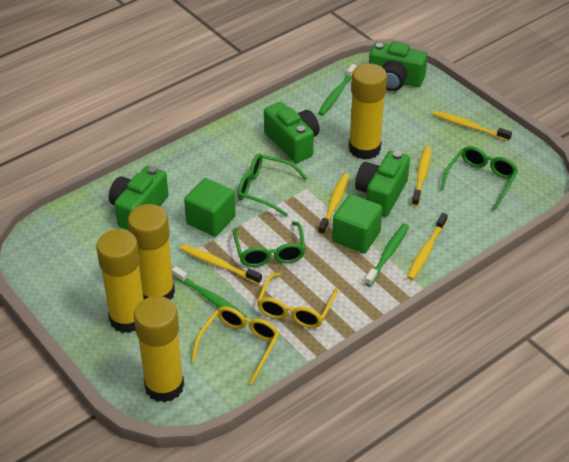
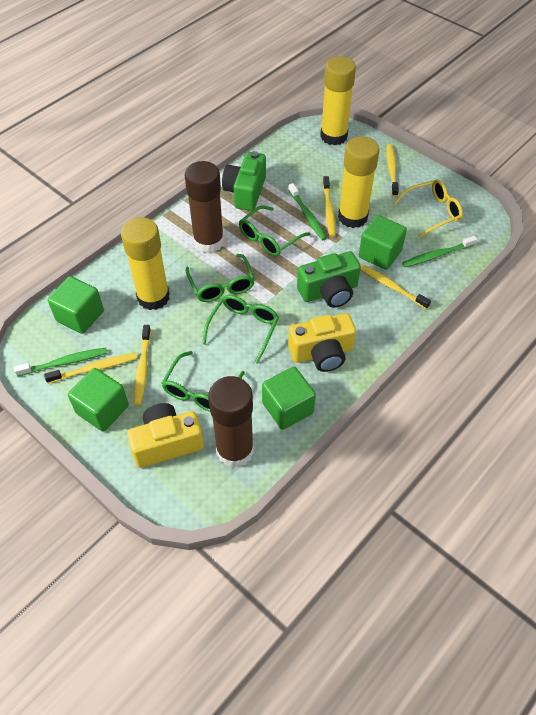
brown glue stick: none = 0 -> [185,161,224,253] [208,376,254,468] = 2
green camera: [109,166,168,231] [264,102,320,163] [355,150,410,217] [369,41,428,91] = 4 -> [222,151,266,211] [297,251,361,308] = 2
green cube: [184,178,236,236] [332,194,383,253] = 2 -> [48,276,104,334] [68,368,129,432] [262,367,316,430] [359,215,407,270] = 4
green glasses: [233,221,306,267] [237,154,307,217] [440,146,518,211] = 3 -> [161,351,245,412] [185,254,255,302] [202,295,279,364] [239,205,311,256] = 4
yellow camera: none = 0 -> [127,403,204,468] [288,313,356,372] = 2
yellow glasses: [191,306,279,385] [257,273,338,328] = 2 -> [394,179,463,238] = 1
yellow glue stick: [96,229,144,333] [128,204,175,300] [134,296,184,403] [349,63,387,160] = 4 -> [121,217,170,310] [320,56,356,145] [338,136,380,228] = 3

